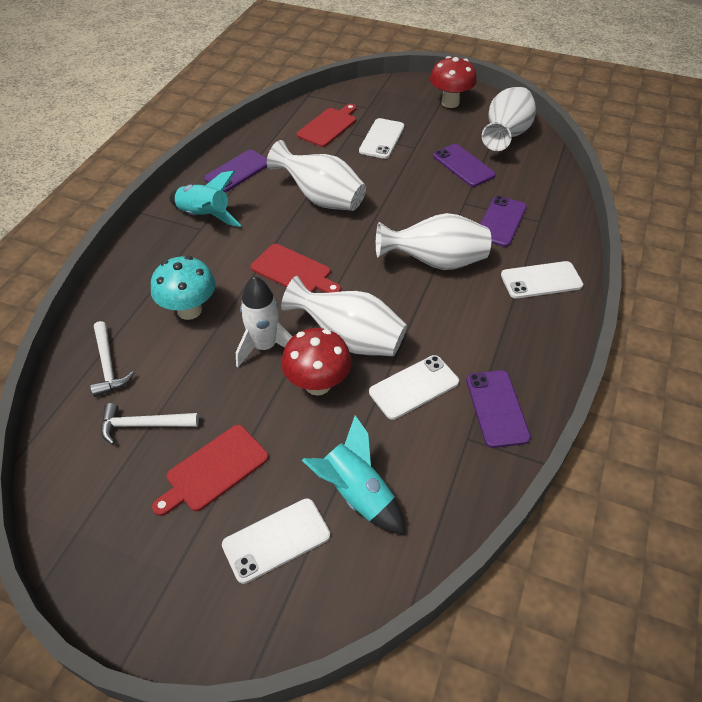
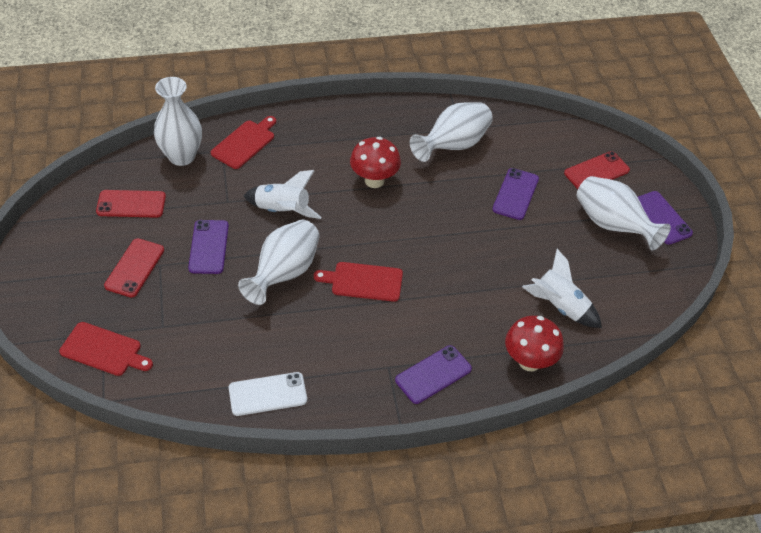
red phone: none = 0 -> [96,190,166,218] [104,238,164,298] [564,151,630,189] = 3
turquoise mushroom: [151,256,216,320] = 1 -> none = 0
turquoise rocket: [169,171,241,227] [302,415,405,535] = 2 -> none = 0
white hammer: [90,321,134,397] [101,403,199,445] = 2 -> none = 0
white phone: [222,498,330,584] [359,118,404,159] [369,355,459,420] [501,261,583,299] = 4 -> [229,372,307,416] = 1
white rocket: [236,276,293,367] = 1 -> [243,170,321,219] [522,249,602,328] = 2

